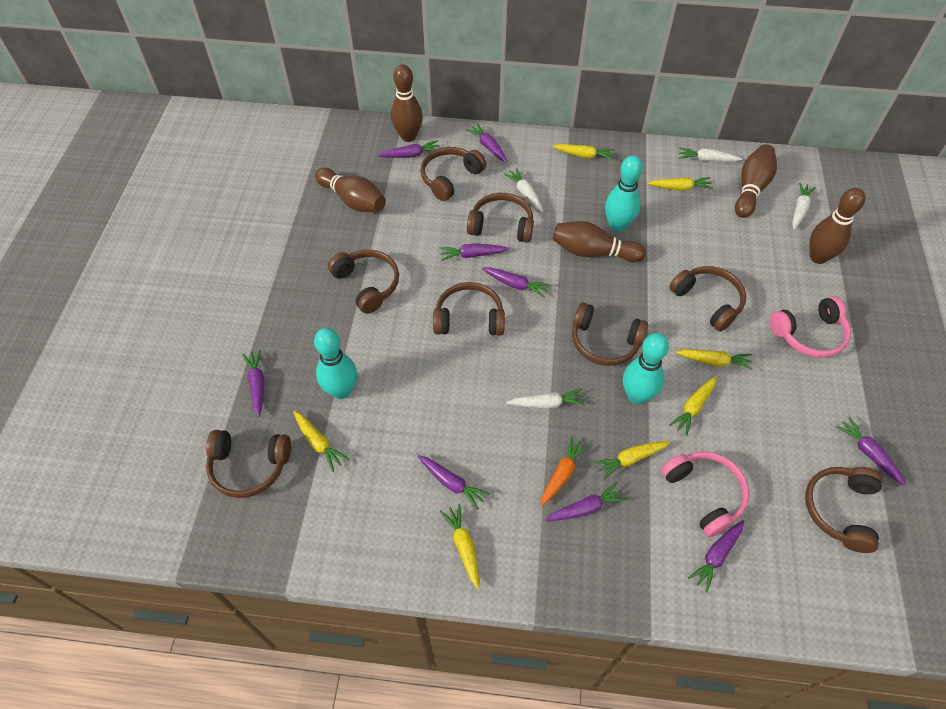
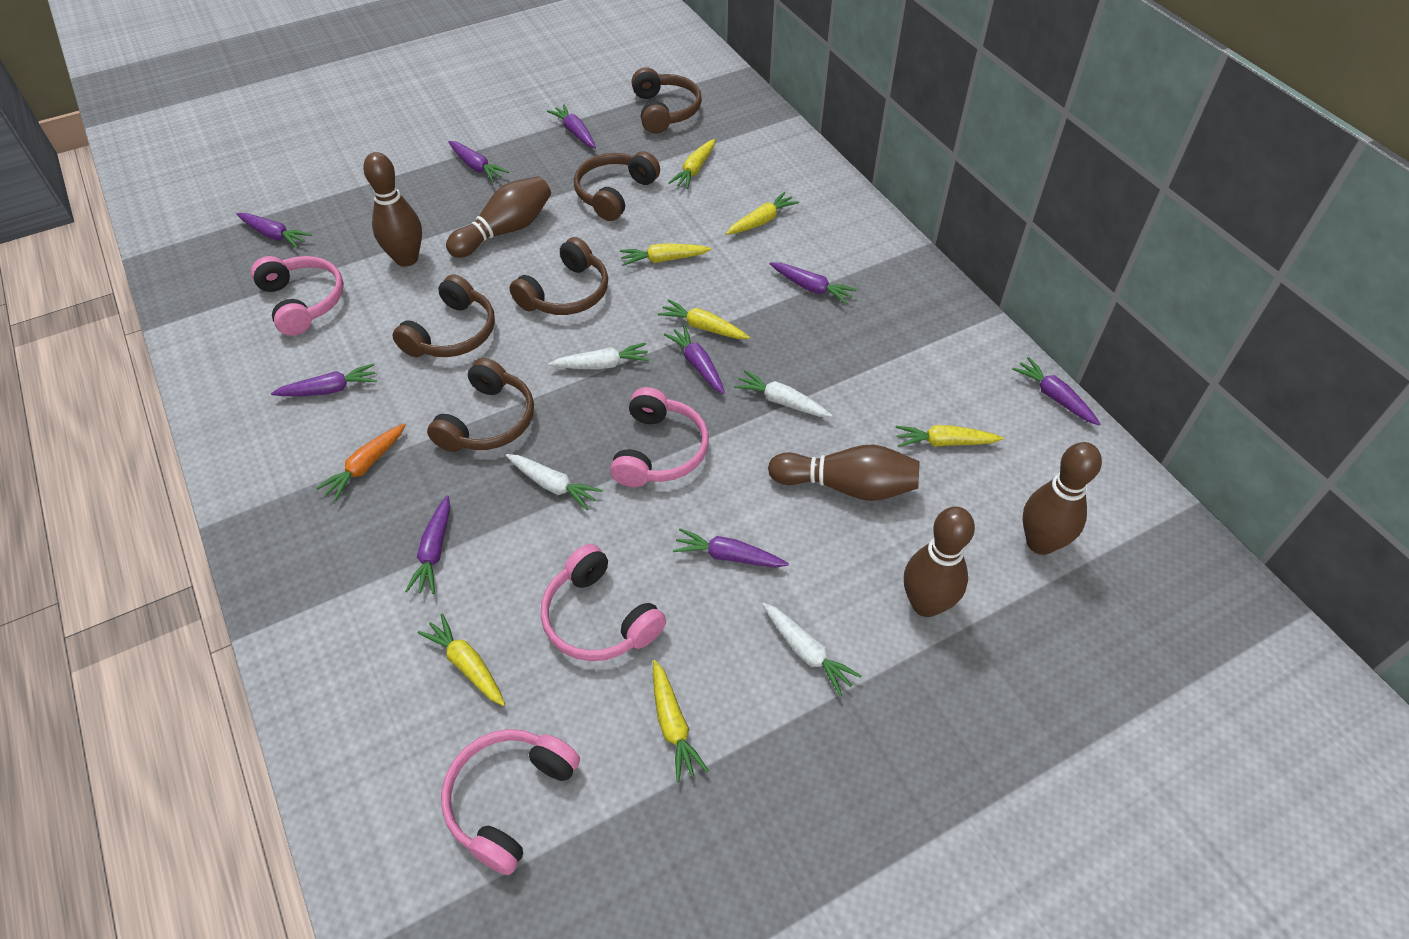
brown headphones: [206,430,291,498] [328,250,399,314] [420,147,487,201] [433,282,505,336] [467,193,534,243] [572,303,648,366] [669,266,746,332] [805,467,883,553] = 8 -> [392,275,495,357] [427,358,534,452] [510,237,608,315] [574,151,660,221] [631,67,702,133] = 5
pink headphones: [661,452,749,537] [770,296,851,358] = 2 -> [251,256,344,336] [441,729,580,875] [541,544,666,661] [610,387,709,487] = 4
turquoise bowling pin: [314,328,357,399] [605,155,643,232] [623,333,669,404] = 3 -> none = 0

